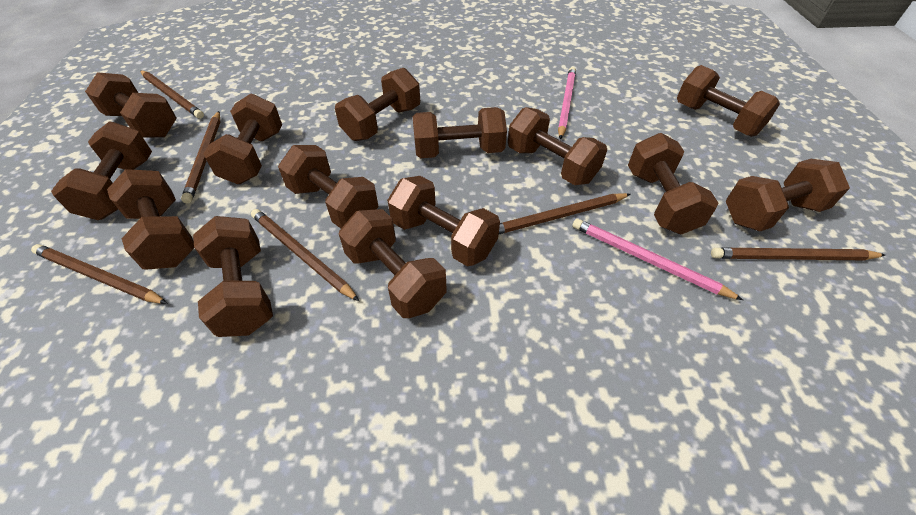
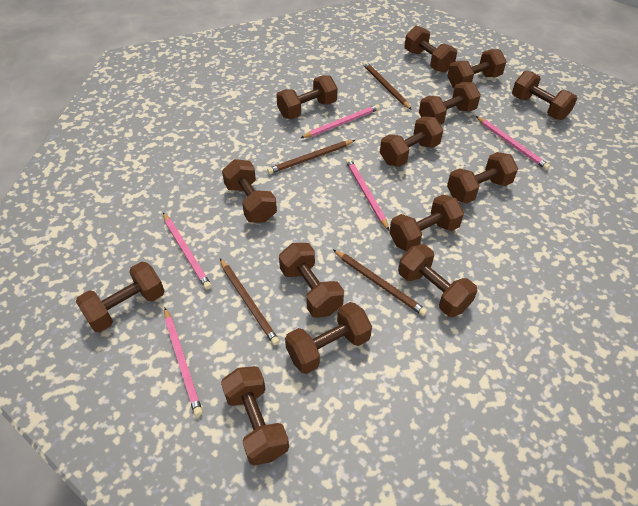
brown pencil: [31,244,168,304] [140,70,204,119] [181,111,220,204] [251,209,359,301] [499,193,630,234] [711,248,885,260] = 6 -> [220,259,280,345] [267,140,355,174] [333,250,427,316] [363,61,412,110] = 4
pink pencil: [558,67,576,139] [572,218,743,300] = 2 -> [163,213,212,290] [164,308,203,416] [301,104,380,138] [346,158,389,230] [476,116,550,170] = 5

